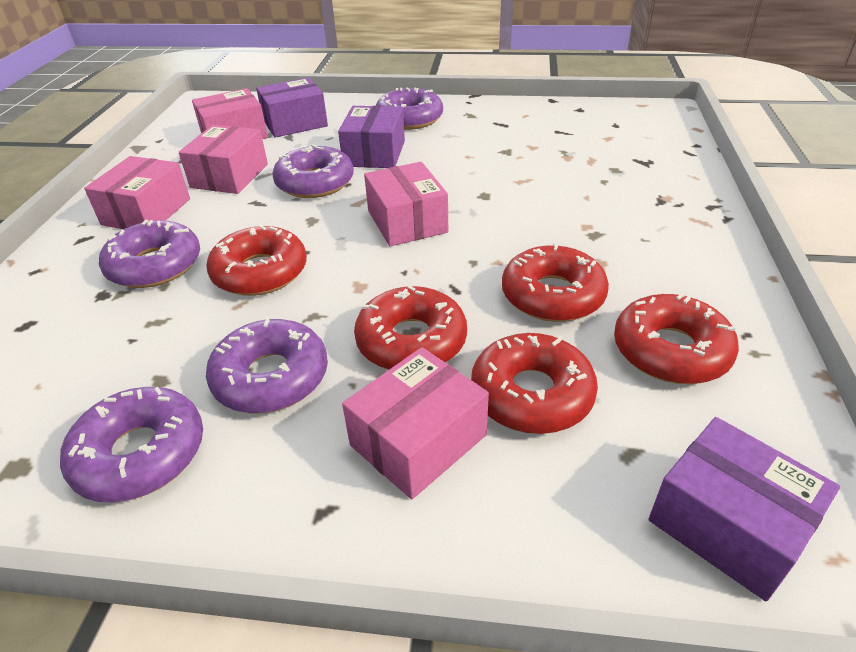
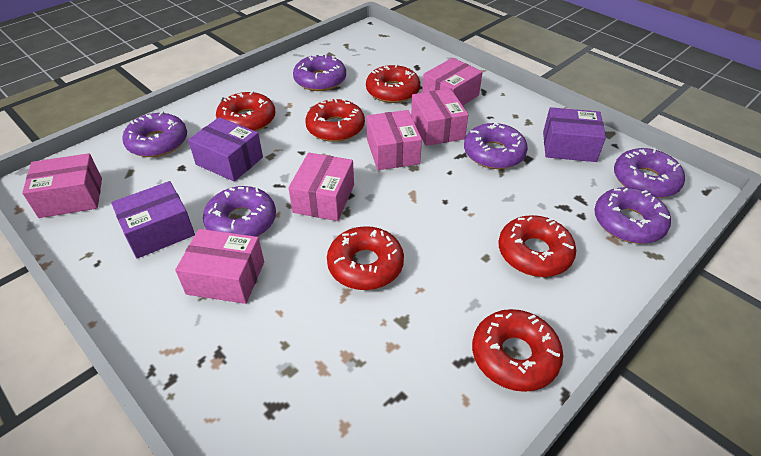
pink box: [84,156,190,229] [179,125,268,194] [192,88,268,139] [342,347,489,499] [364,162,448,246] = 5 -> [22,153,102,218] [175,229,264,304] [288,153,354,221] [367,110,422,170] [411,88,468,146] [422,58,483,106] = 6
purple donut: [60,387,203,502] [99,220,200,288] [206,316,328,413] [272,144,354,198] [376,88,443,130] = 5 -> [122,111,187,157] [203,186,276,237] [293,54,346,91] [464,122,528,169] [594,187,671,244] [614,147,685,198] = 6
red donut: [206,225,307,296] [354,285,467,370] [471,333,598,434] [502,242,609,322] [614,293,739,384] = 5 -> [216,90,275,131] [305,99,365,142] [327,226,404,290] [366,64,420,103] [472,309,563,392] [498,215,576,277] = 6

